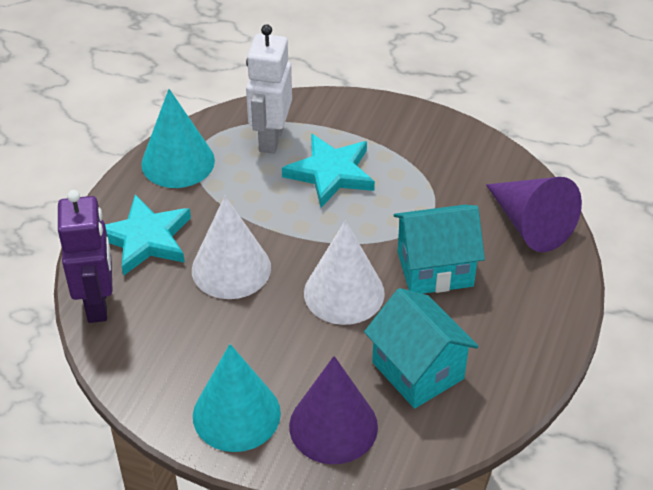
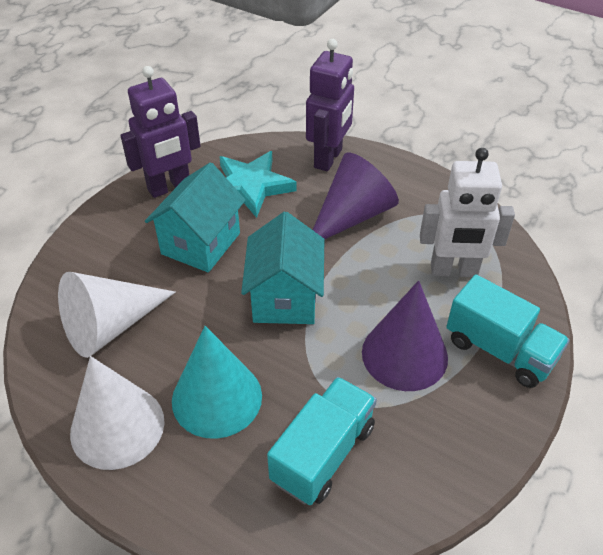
purple robot: [58,190,113,323] = 1 -> [120,66,201,198] [306,39,354,171] = 2
turquoise cone: [141,89,215,188] [193,344,281,452] = 2 -> [172,326,262,439] = 1
turquoise star: [105,195,191,276] [282,133,375,207] = 2 -> [219,151,296,218] = 1
turquoise truck: none = 0 -> [267,377,377,505] [446,274,570,388] = 2

